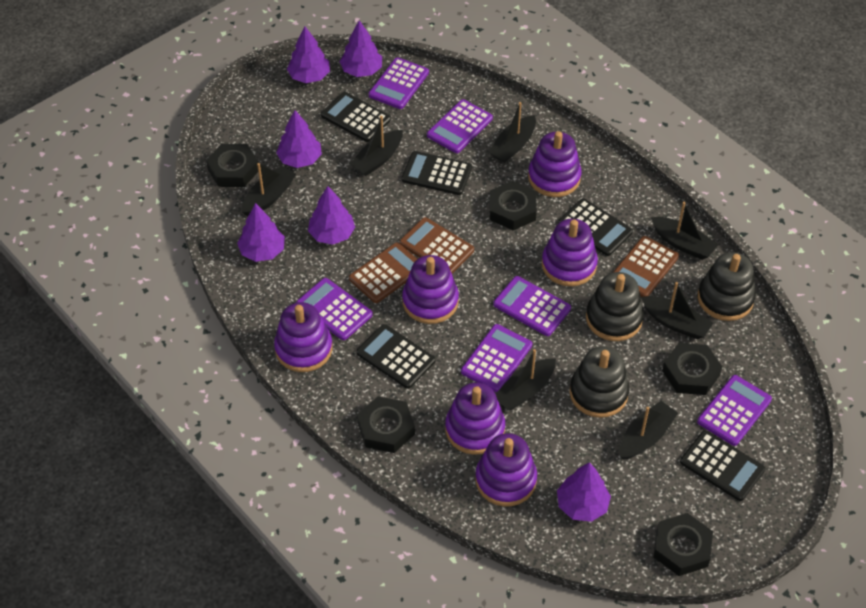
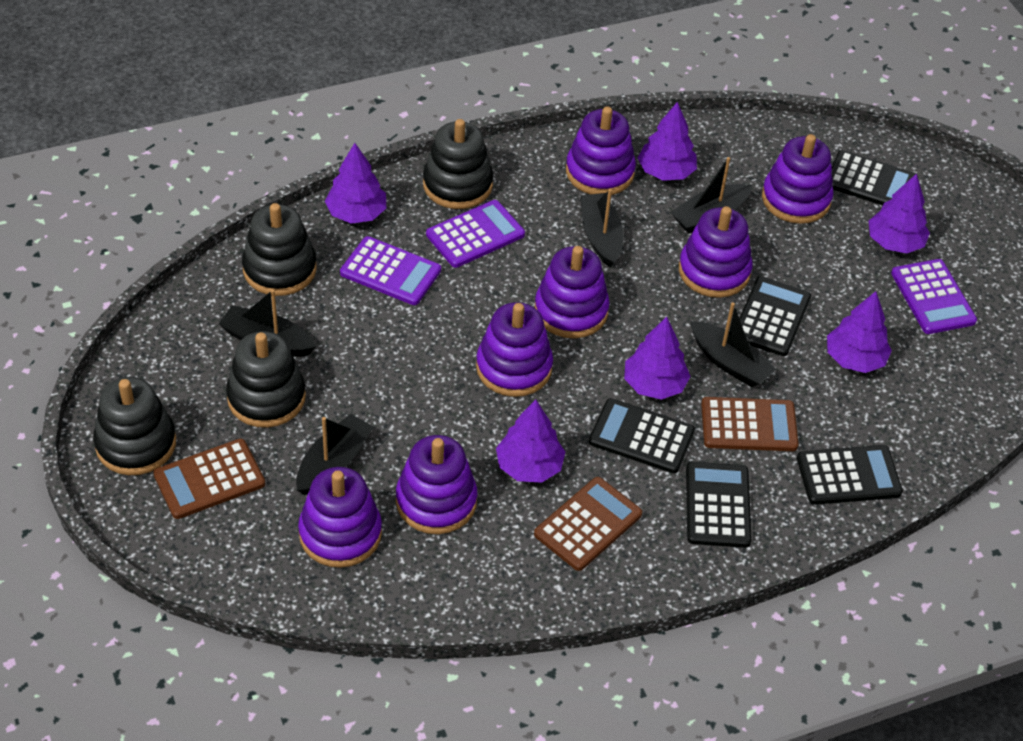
black boat: [242,163,296,216] [350,116,403,176] [489,102,536,163] [496,349,556,411] [620,401,678,460] [641,282,713,339] [651,202,719,260] = 7 -> [219,289,316,357] [296,414,374,495] [581,189,624,268] [671,157,752,234] [690,302,777,387] = 5
black nut: [206,144,258,187] [357,396,415,453] [489,181,537,230] [653,513,713,576] [662,343,722,395] = 5 -> none = 0
black stacking toy: [569,347,629,418] [586,272,644,341] [698,252,756,321] = 3 -> [93,377,176,475] [226,331,306,428] [242,203,317,296] [423,119,493,209] = 4
purple calculator: [296,278,373,340] [369,57,429,109] [427,99,493,153] [461,324,532,392] [493,276,571,336] [697,375,772,446] = 6 -> [340,236,441,305] [426,200,525,268] [891,259,977,334] = 3
purple stacking toy: [274,302,332,372] [402,255,459,324] [445,383,505,455] [475,433,537,506] [528,131,581,197] [542,219,598,286] = 6 -> [298,467,382,568] [396,435,477,534] [476,302,553,397] [535,246,610,338] [566,107,636,195] [679,206,752,298] [762,134,833,224] = 7

